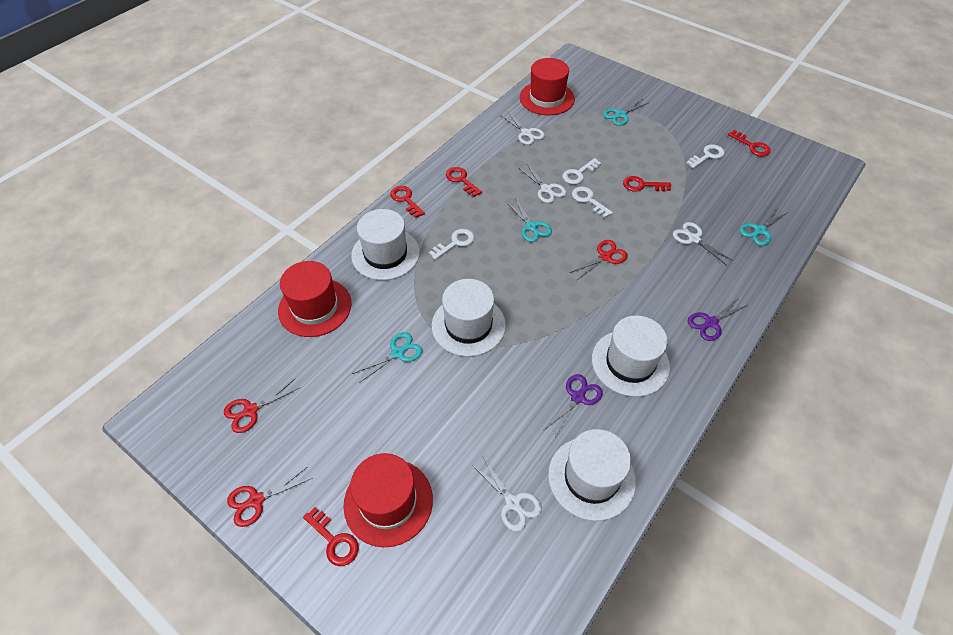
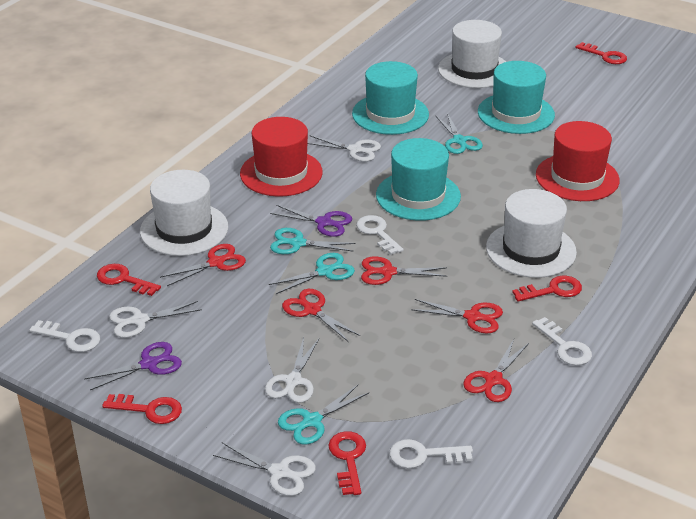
red hat: [278,261,351,337] [344,453,433,547] [520,58,575,115] = 3 -> [240,117,323,197] [536,121,620,201] = 2
red scissors: [224,379,301,433] [227,467,313,527] [569,240,628,280] = 3 -> [160,244,246,286] [282,289,360,342] [361,256,448,285] [411,299,503,333] [463,339,529,402] = 5
turquoise hat: none = 0 -> [352,61,429,135] [376,138,461,221] [478,61,555,134] = 3
white hat: [351,209,420,280] [432,279,506,357] [548,429,636,521] [592,315,670,397] = 4 -> [140,170,228,256] [438,20,506,88] [486,189,577,278] = 3

